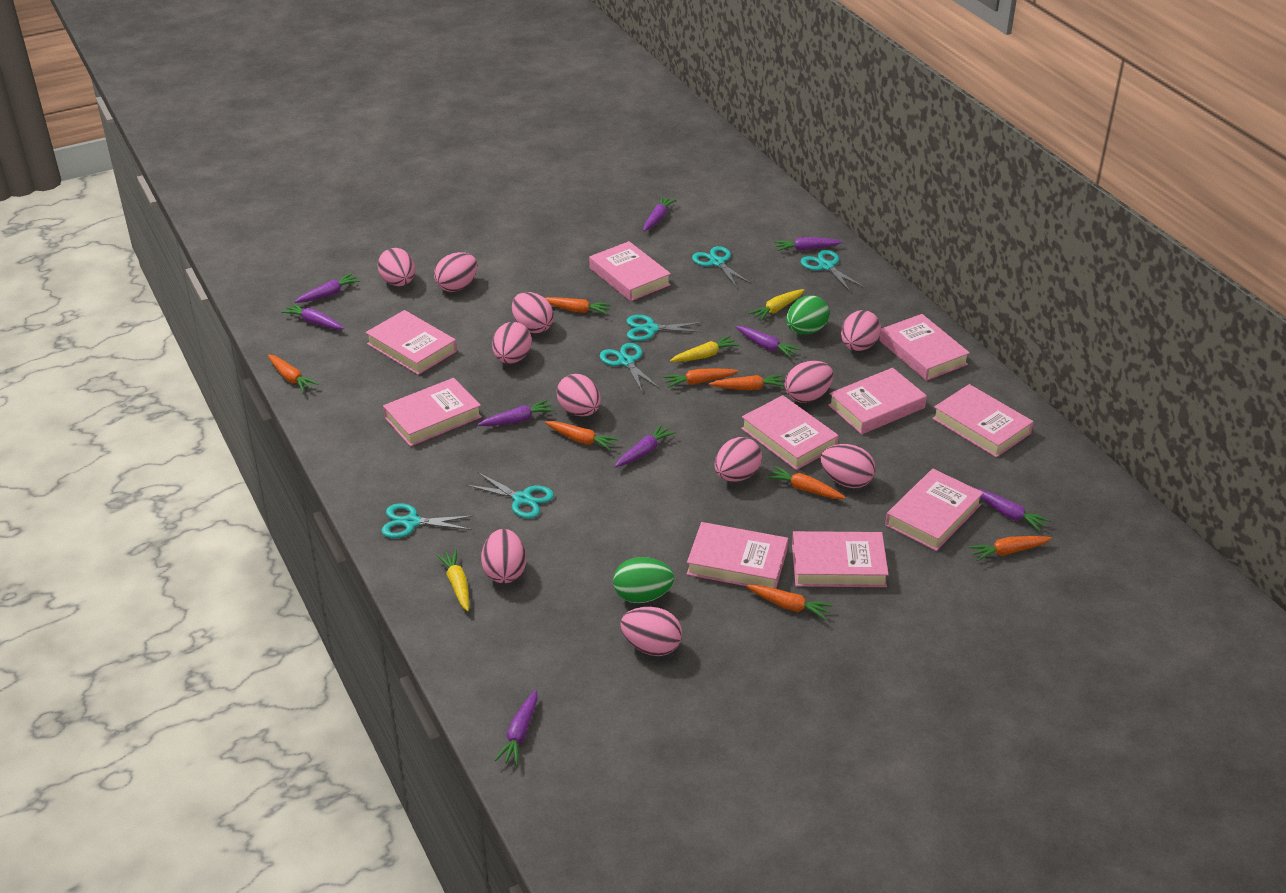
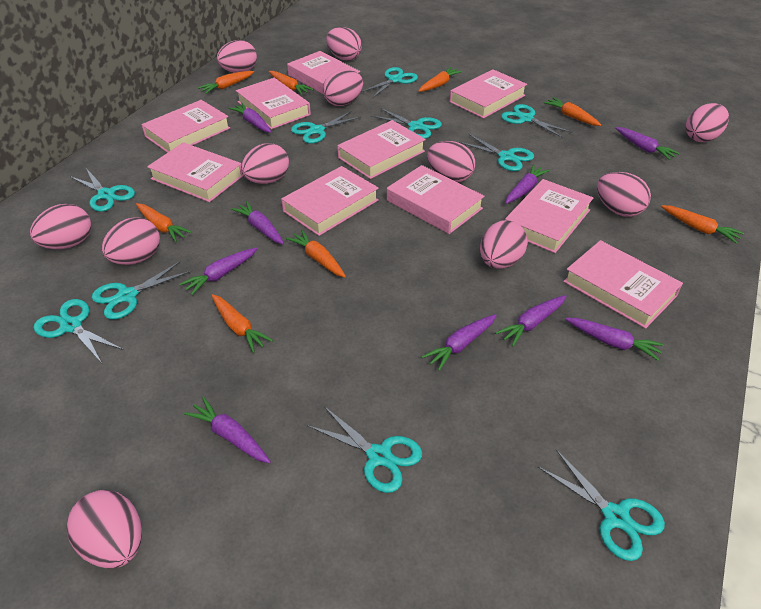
green egg: [613,557,674,603] [786,295,829,334] = 2 -> none = 0
turquoise scissors: [381,503,474,538] [466,472,554,519] [600,343,659,391] [627,315,704,341] [692,246,752,288] [801,250,865,291] = 6 -> [34,299,124,363] [69,168,135,212] [92,261,191,319] [291,111,361,143] [307,406,422,493] [360,67,418,98] [371,108,442,139] [459,134,534,171] [501,104,572,138] [537,450,665,561] = 10
yellow carrot: [436,549,469,612] [670,336,739,362] [748,289,804,321] = 3 -> none = 0

